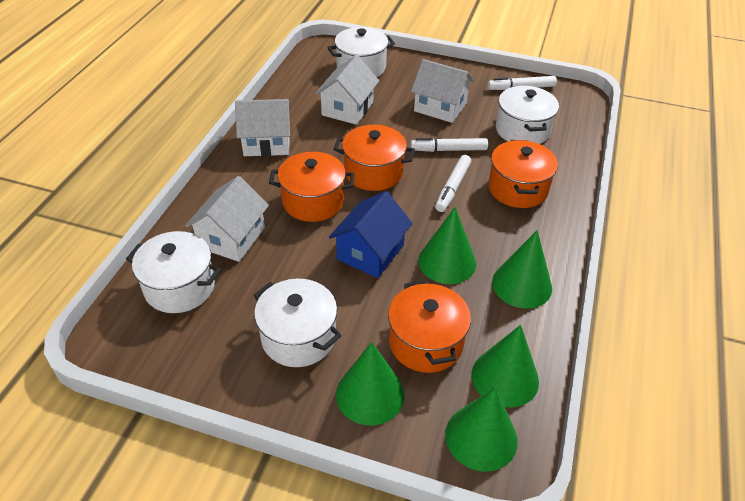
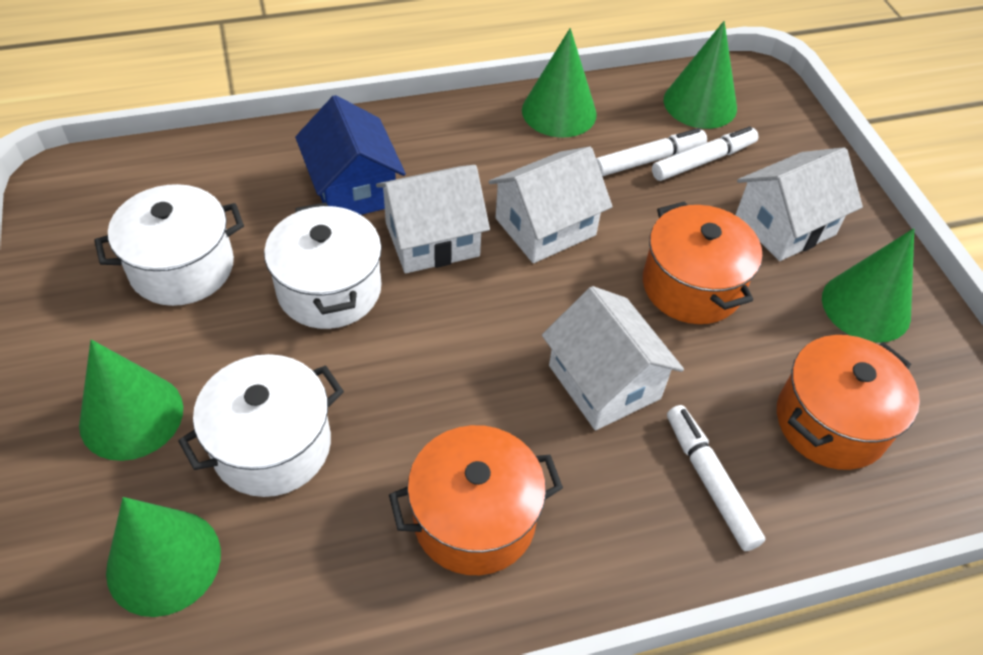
orange pot: [269,152,354,222] [333,125,415,191] [388,280,471,373] [488,140,558,208] = 4 -> [389,425,563,575] [643,201,762,324] [777,335,920,470] = 3
white pot: [126,231,221,313] [254,279,342,367] [328,27,395,77] [496,86,559,144] = 4 -> [94,184,244,306] [178,354,344,497] [264,202,382,329] = 3

